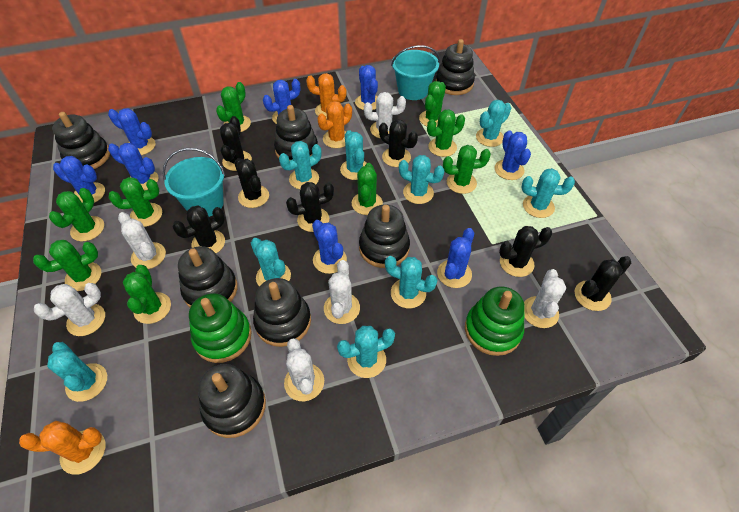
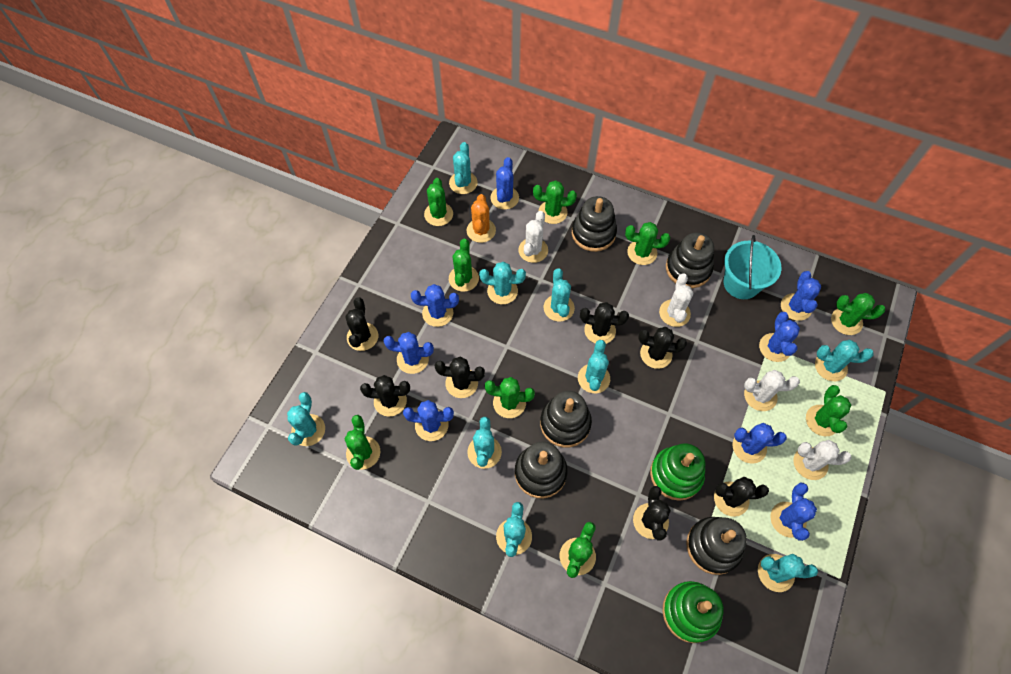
black stacking toy: [52,112,110,169] [178,246,238,307] [198,364,266,438] [253,278,311,347] [274,105,318,161] [359,205,410,268] [436,39,475,95] = 7 -> [515,441,568,498] [540,391,592,448] [572,196,617,252] [666,233,714,288] [686,517,747,575] = 5
orange cactus: [19,421,105,475] [306,73,346,119] [317,101,352,148] = 3 -> [467,194,496,243] = 1
turquoise bucket: [163,148,225,217] [391,45,440,100] = 2 -> [724,235,782,299] = 1
white cactus: [34,283,105,336] [118,212,166,269] [284,338,324,401] [324,260,360,324] [364,92,406,138] [524,269,566,328] = 6 -> [518,211,548,263] [659,273,693,327] [744,370,800,411] [793,440,851,480] = 4

